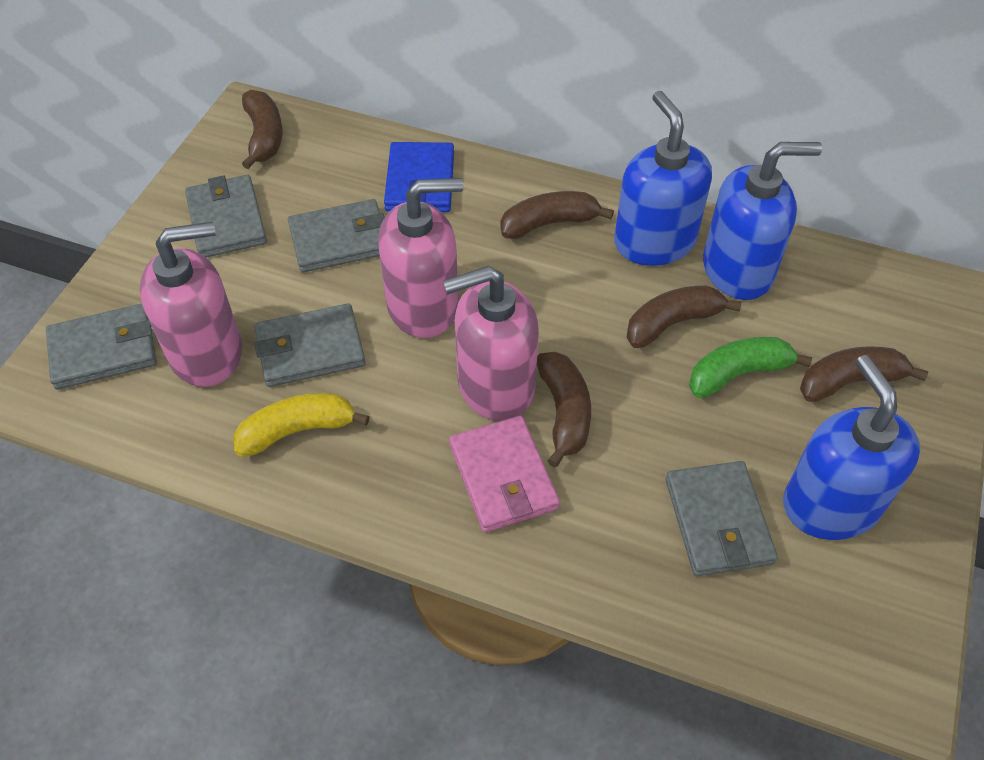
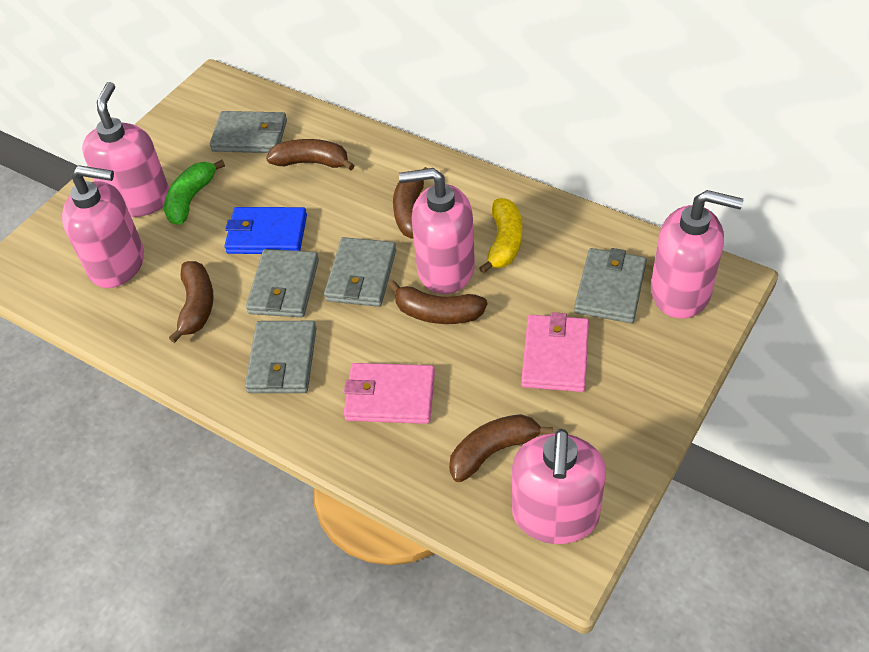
blue soap dispenser: [614,91,712,266] [703,142,822,300] [783,355,920,540] = 3 -> none = 0
pink soap dispenser: [139,222,242,387] [378,178,463,338] [443,266,539,421] = 3 -> [62,165,144,288] [82,82,169,217] [399,168,475,294] [512,429,606,544] [651,190,743,319] = 5
pink wallet: [449,416,560,532] = 1 -> [344,363,435,424] [521,312,589,392] = 2

